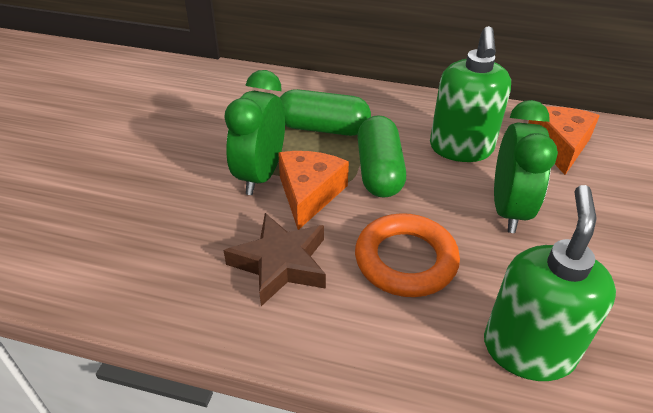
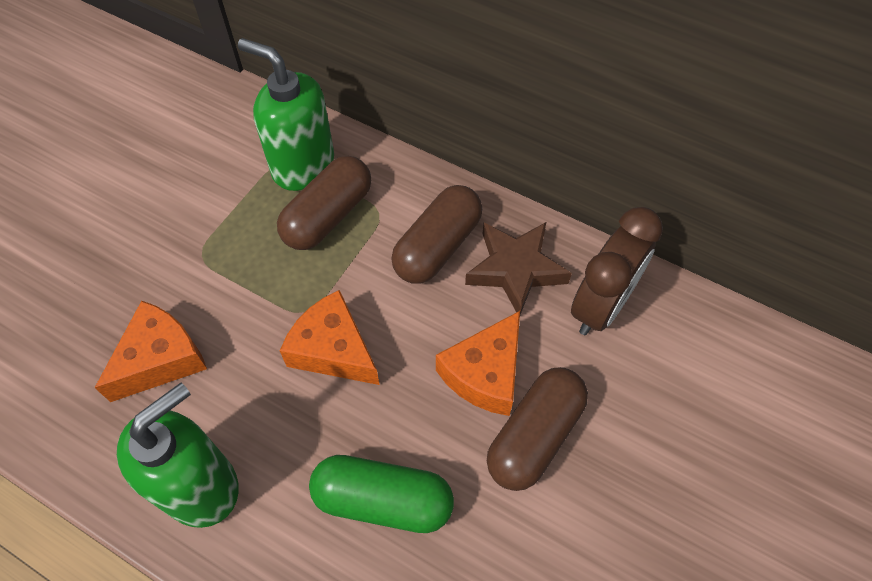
brown capsule: none = 0 -> [277,156,371,250] [391,185,482,283] [487,367,588,491] = 3
brown clock: none = 0 -> [571,207,663,335] = 1
green capsule: [280,89,371,136] [357,115,406,198] = 2 -> [309,455,454,533] = 1
green clock: [224,70,285,195] [494,100,558,233] = 2 -> none = 0
orange cheese: [278,151,349,230] [528,107,600,175] = 2 -> [95,301,207,402] [280,290,380,385] [436,311,520,416] = 3
orange ring: [355,213,460,297] = 1 -> none = 0

